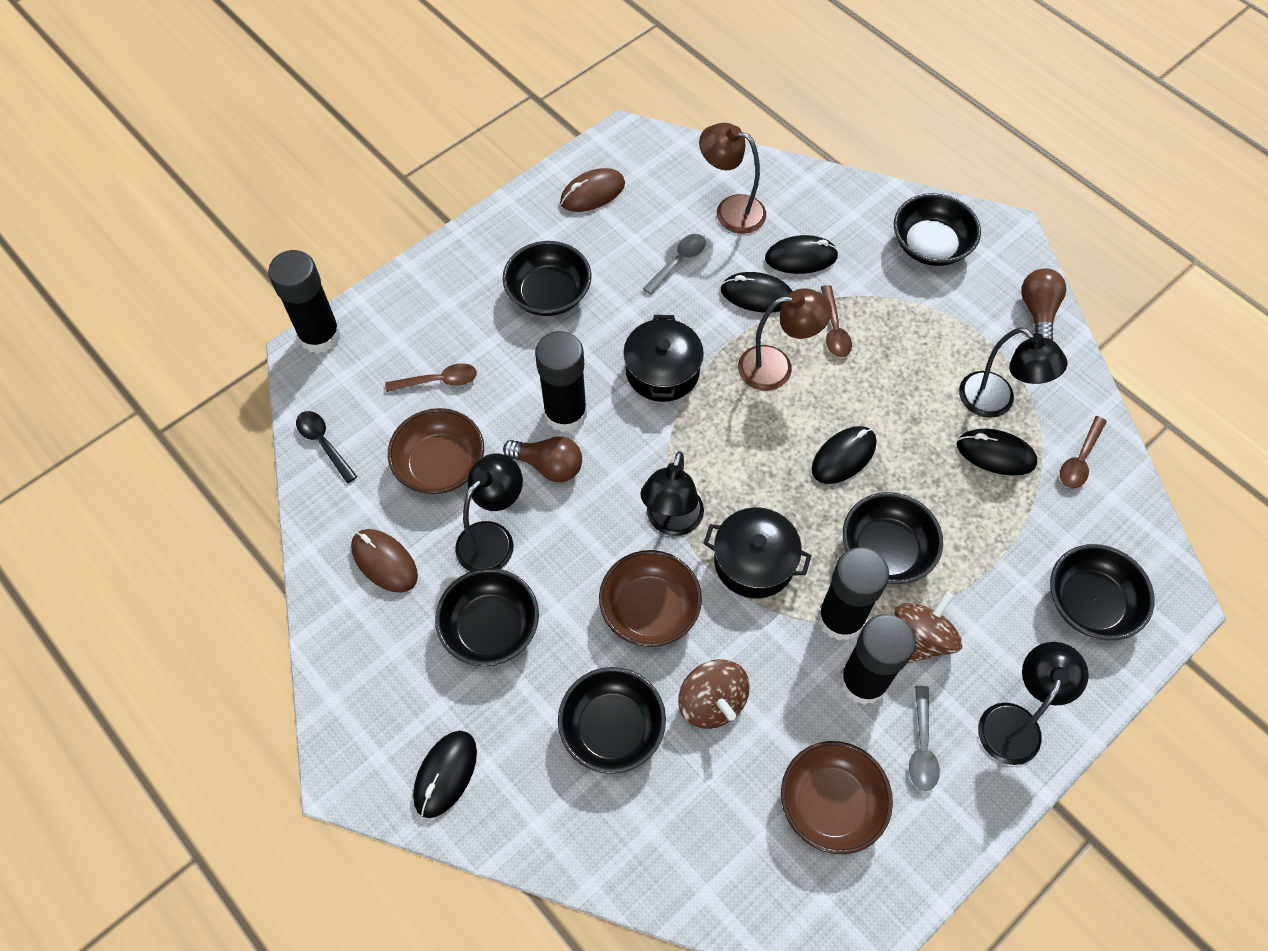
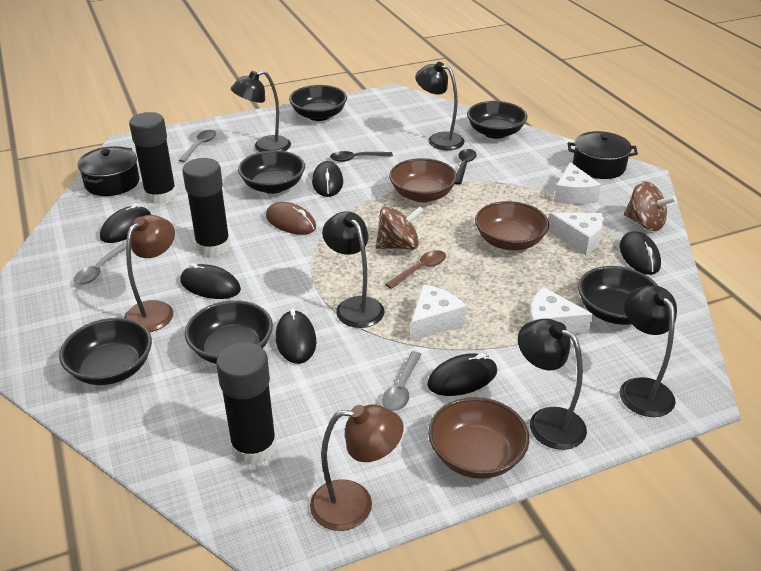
black glue stick: [268,250,341,354] [535,331,587,432] [817,547,889,641] [839,614,916,705] = 4 -> [129,112,177,204] [182,158,230,257] [216,342,277,465] = 3
black lamp: [455,454,523,572] [640,451,704,536] [959,327,1067,418] [978,642,1089,765] = 4 -> [231,70,291,152] [322,211,385,328] [415,62,465,150] [518,319,587,450] [620,285,677,417] = 5
black mouse: [413,731,477,818] [721,272,793,313] [765,235,838,274] [812,426,877,484] [957,429,1037,475] = 5 -> [100,203,151,243] [180,263,241,299] [276,308,317,364] [312,161,343,197] [427,353,497,396] [619,231,661,275] = 6
black spoon: [296,411,357,483] = 1 -> [330,151,393,162] [455,149,477,185] = 2
brown light bulb: [503,436,582,482] [1021,269,1066,340] = 2 -> none = 0
brown mouse: [351,529,418,593] [560,168,625,212] = 2 -> [266,202,316,235] = 1
brown spoon: [385,363,477,392] [821,285,852,357] [1060,416,1107,489] = 3 -> [385,250,446,289] = 1
grey spoon: [643,234,706,295] [909,686,940,791] = 2 -> [74,243,126,284] [178,130,216,162] [382,351,422,411] = 3
white cheese: none = 0 -> [411,284,467,341] [528,287,593,335] [548,212,604,255] [554,162,601,205] = 4

